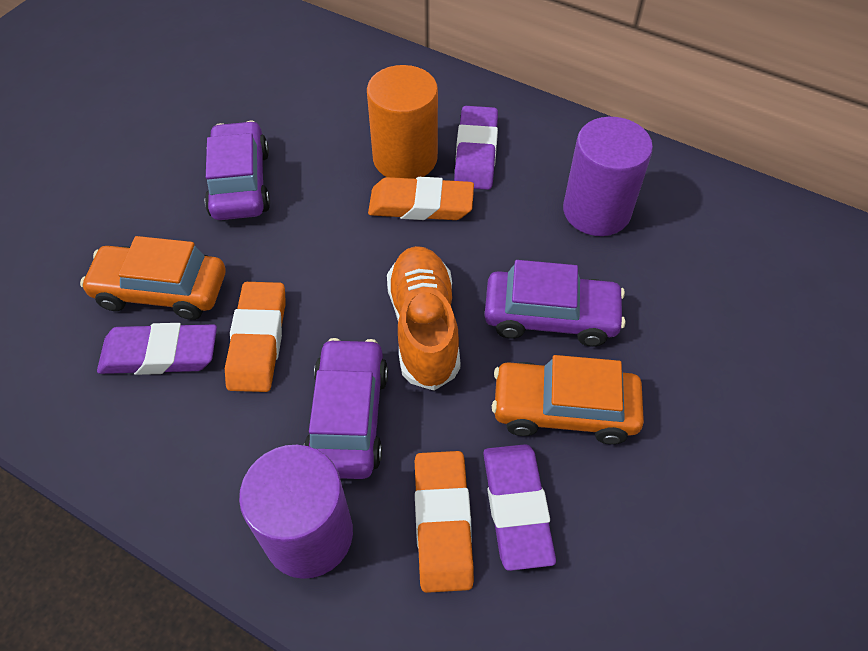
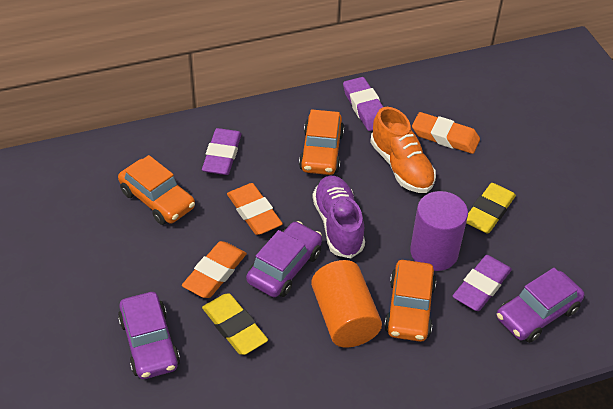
orange car: [80,236,225,320] [492,355,644,444] = 2 -> [118,155,195,225] [299,110,344,175] [384,260,436,342] = 3
purple cylinder: [239,445,353,579] [563,117,653,236] = 2 -> [410,191,468,271] = 1
purple shoe: none = 0 -> [312,176,365,258] = 1
yellow eraser: none = 0 -> [202,293,268,355] [466,183,516,234] = 2

